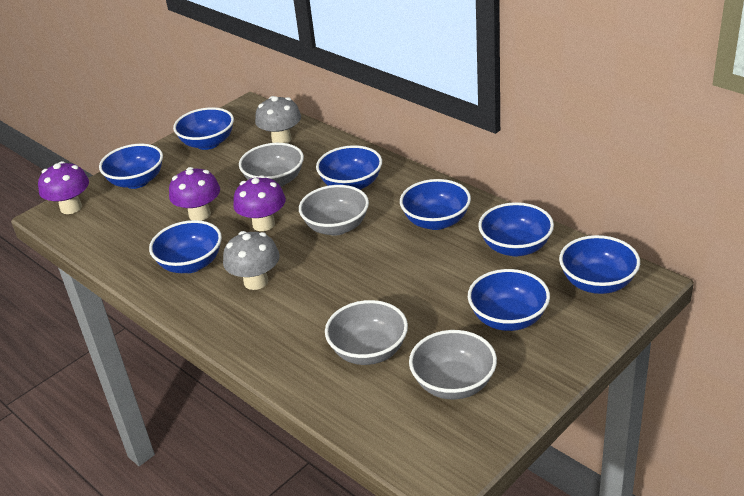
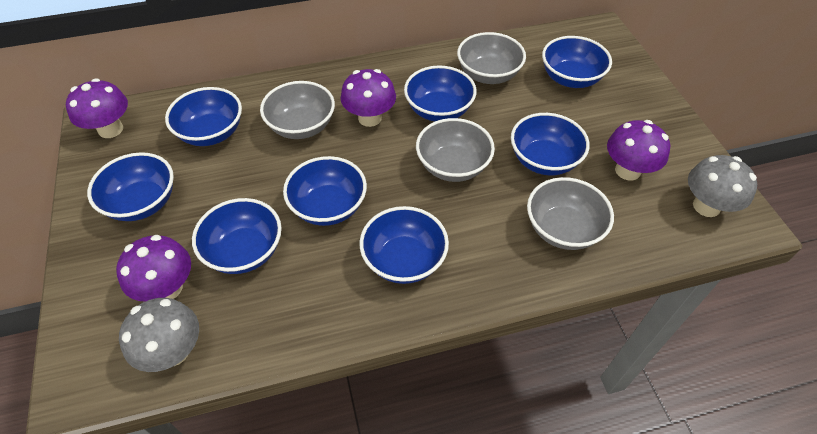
purple mushroom: [38,161,89,214] [169,167,220,221] [233,175,286,231] = 3 -> [66,78,128,138] [116,235,191,302] [341,69,396,127] [607,120,670,180] = 4

